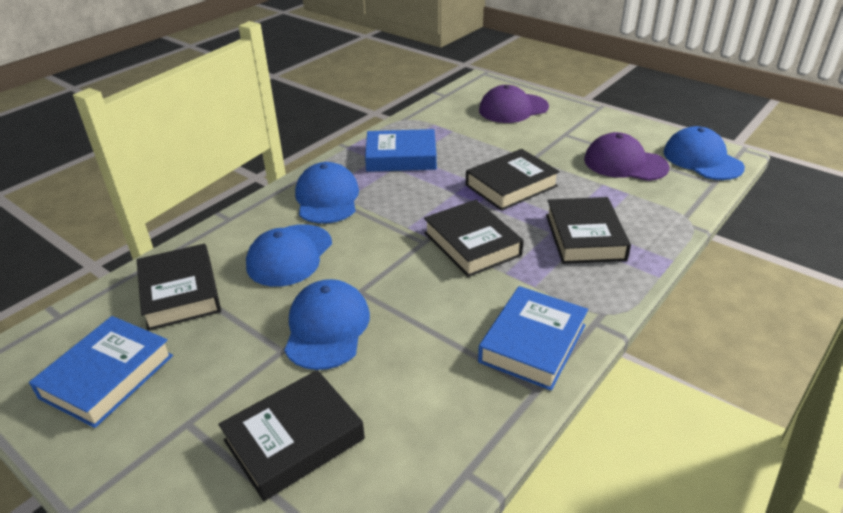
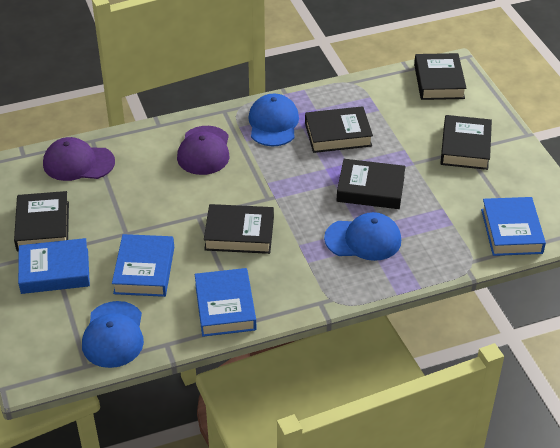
black book: [137,244,221,331] [218,370,365,501] [424,200,524,277] [466,149,560,211] [546,197,631,264] = 5 -> [14,191,69,252] [204,204,274,254] [305,106,373,153] [337,159,406,209] [414,53,467,100] [441,115,492,170] = 6
blue book: [29,316,173,428] [365,129,437,172] [478,286,588,391] = 3 -> [18,238,90,294] [112,234,174,297] [195,268,256,337] [481,197,546,256] = 4
blue cap: [246,224,332,287] [284,279,370,370] [295,162,359,223] [664,126,745,180] = 4 -> [82,301,144,368] [248,94,299,146] [324,212,401,261] = 3

